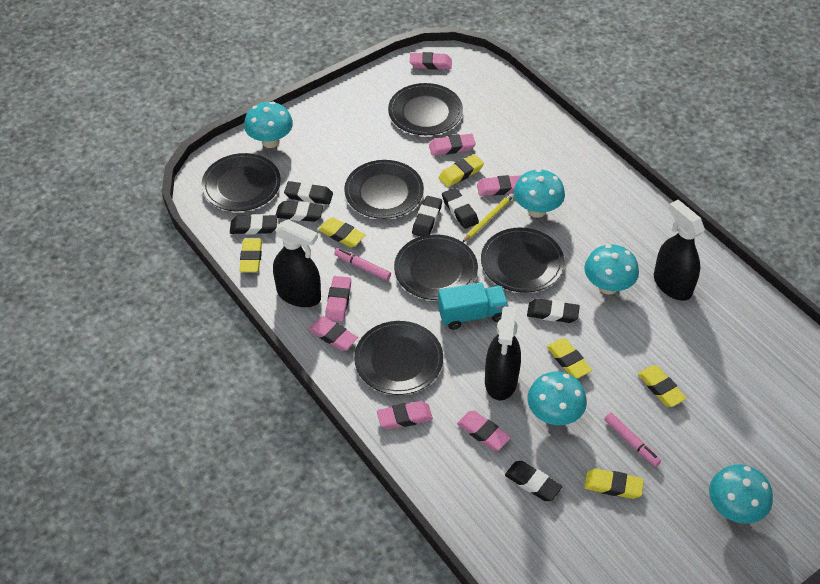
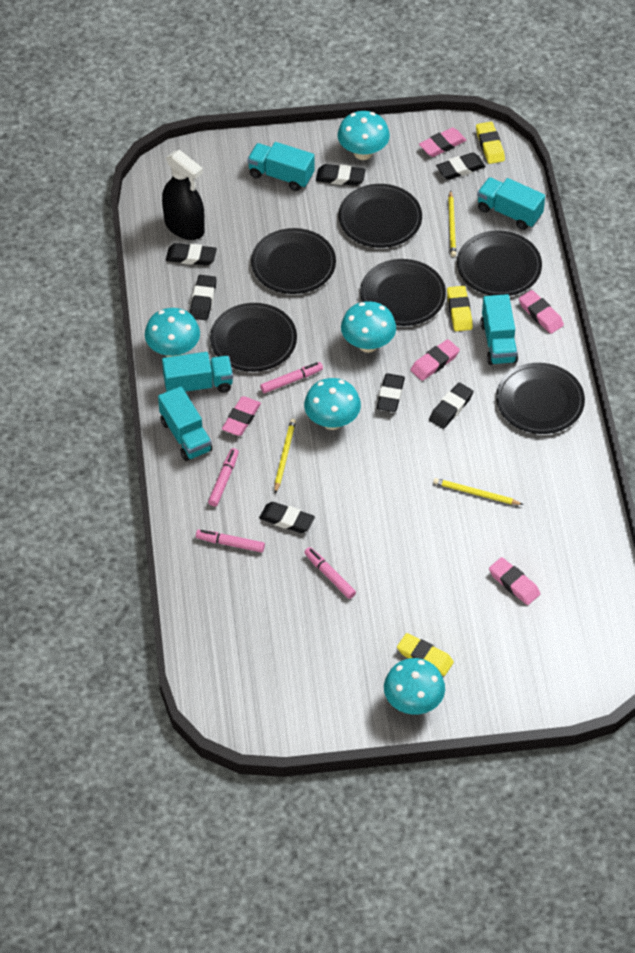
black spray bottle: [273,220,321,307] [485,306,521,400] [654,200,705,301] = 3 -> [162,150,205,240] = 1
pink eraser: [308,316,358,351] [325,276,351,322] [377,401,433,429] [410,52,452,70] [429,134,476,156] [457,411,511,450] [477,175,522,196] = 7 -> [222,396,261,436] [410,339,460,381] [419,127,467,157] [489,557,540,605] [519,290,564,334] = 5
pink marker: [334,248,391,281] [604,413,661,467] = 2 -> [196,530,265,553] [208,448,239,507] [260,362,323,393] [304,547,356,599] = 4
turquoise truck: [438,282,508,330] = 1 -> [158,386,213,461] [162,352,233,393] [247,142,314,191] [477,177,545,230] [480,294,518,365] = 5
yellow eraser: [239,239,262,272] [318,217,366,247] [438,154,484,187] [547,339,592,379] [584,469,644,499] [638,366,687,407] = 6 -> [397,633,454,676] [447,286,473,331] [476,122,505,164] = 3
yellow pencil: [462,193,514,242] = 1 -> [275,419,296,493] [433,478,524,505] [448,190,456,257] = 3

